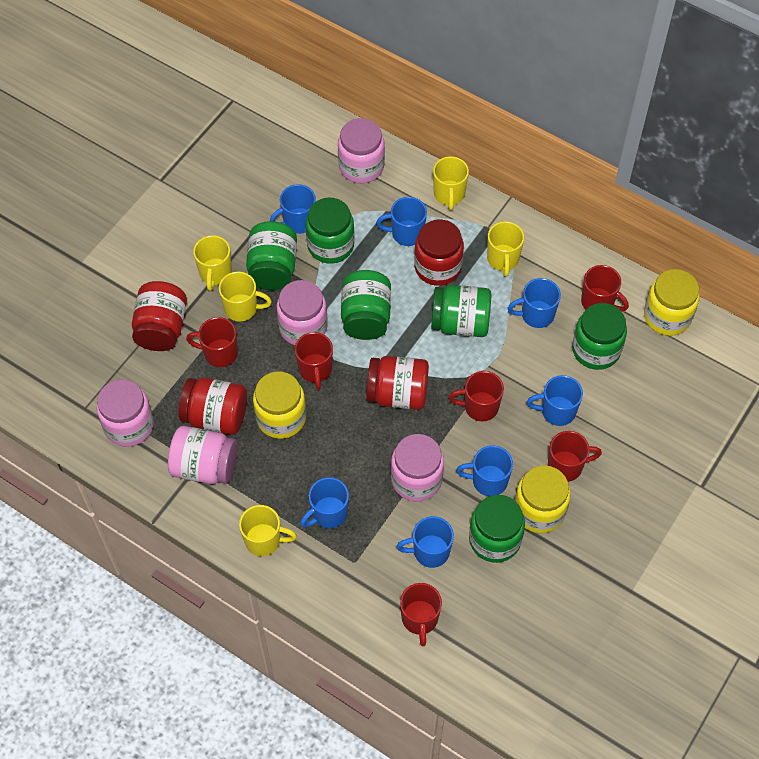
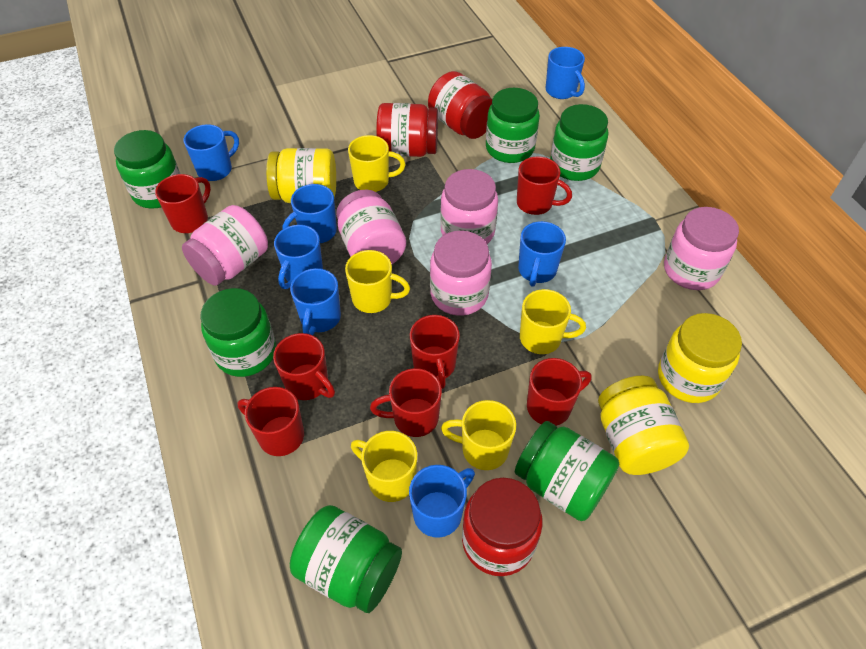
red jar: [132,281,187,351] [179,378,247,435] [366,356,429,410] [414,220,464,286] = 4 -> [376,103,438,157] [428,71,492,139] [462,478,543,576] = 3
red mug: [186,317,238,367] [295,332,333,390] [400,583,442,646] [449,371,504,422] [548,431,602,482] [581,265,629,311] = 6 -> [155,174,211,233] [238,387,304,456] [273,333,335,400] [370,368,442,437] [410,315,460,389] [517,156,572,215] [527,358,591,426] = 7

